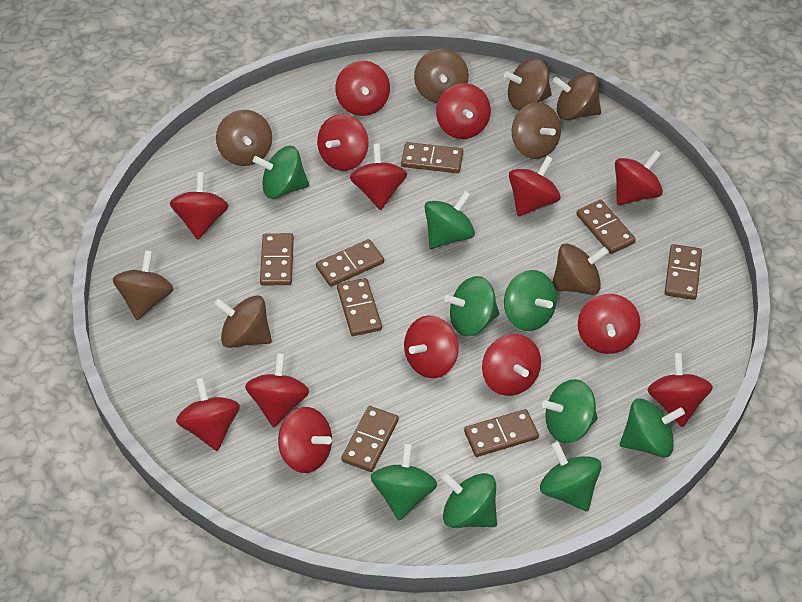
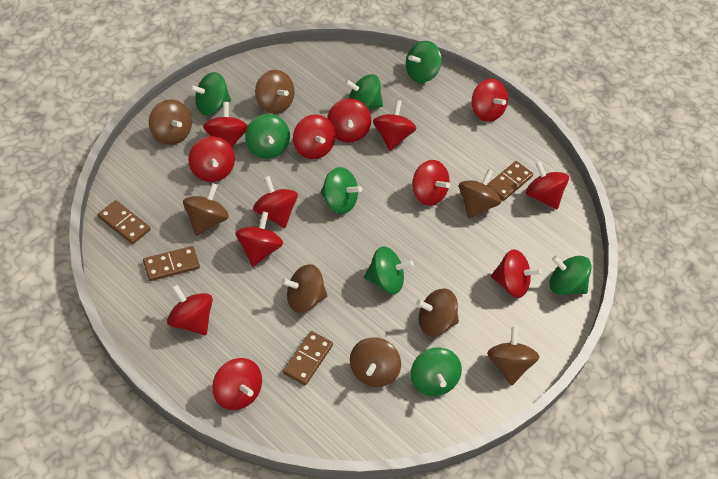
brown domino: [260,233,294,285] [316,239,384,287] [337,278,382,336] [341,406,399,472] [401,142,463,173] [464,409,539,457] [576,200,636,254] [665,244,702,300] = 8 -> [98,200,150,244] [143,246,200,281] [283,331,333,385] [487,161,533,201] = 4
green spinning top: [253,146,309,199] [371,443,437,521] [425,191,475,249] [441,472,497,528] [444,276,499,336] [504,270,557,331] [540,442,601,512] [542,379,598,443] [620,398,685,457] = 9 -> [190,72,231,115] [245,114,290,159] [321,167,362,214] [345,74,383,110] [364,246,414,294] [406,41,442,83] [410,348,462,396] [549,255,592,295] = 8
red spinning top: [170,172,229,240] [176,378,240,451] [245,353,309,427] [278,407,332,473] [317,114,369,171] [335,61,390,116] [350,144,407,210] [404,315,459,378] [436,83,491,139] [482,334,541,396] [509,156,560,216] [578,294,640,354] [615,150,663,205] [647,353,713,427] = 14 -> [167,285,213,335] [188,136,235,182] [203,102,248,147] [212,358,262,410] [235,211,283,267] [253,176,298,228] [293,114,335,159] [327,98,371,143] [373,100,417,151] [412,160,450,206] [472,79,508,122] [491,249,542,298] [526,161,569,209] = 13

